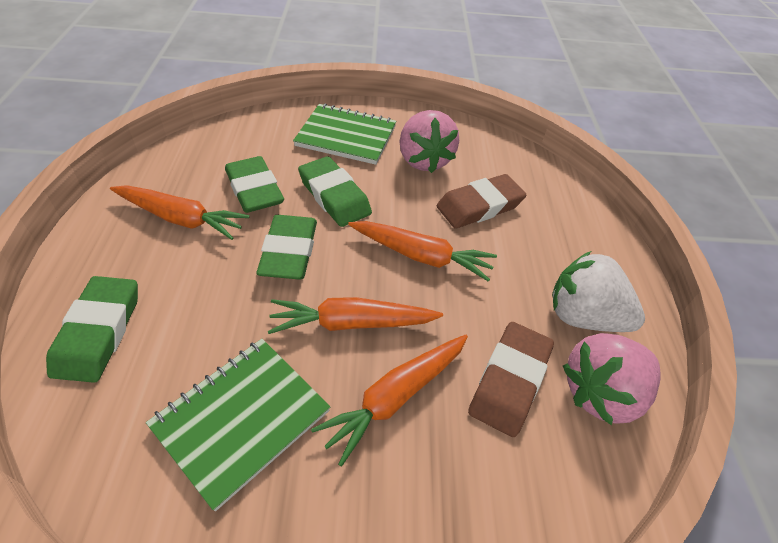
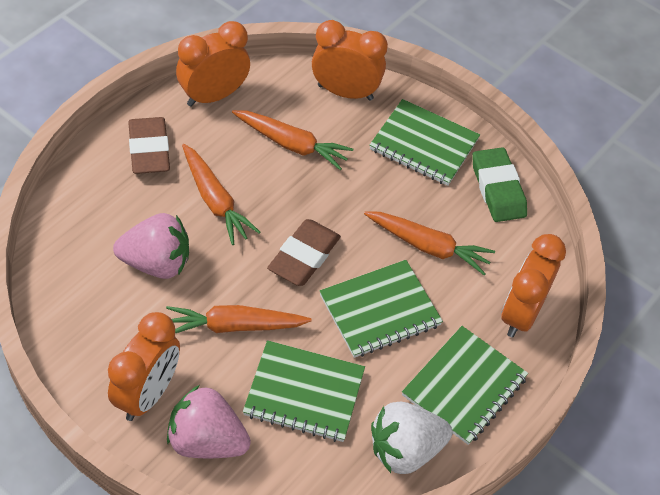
green eraser: [46,276,138,383] [225,156,284,213] [256,215,317,280] [298,156,372,227] = 4 -> [472,147,527,222] = 1
green notebook: [146,339,331,511] [293,103,396,165] = 2 -> [243,340,365,442] [320,260,443,358] [369,99,480,186] [402,326,528,445] = 4
orange clock: none = 0 -> [108,312,180,421] [176,21,250,107] [312,20,388,101] [501,234,566,338] = 4

